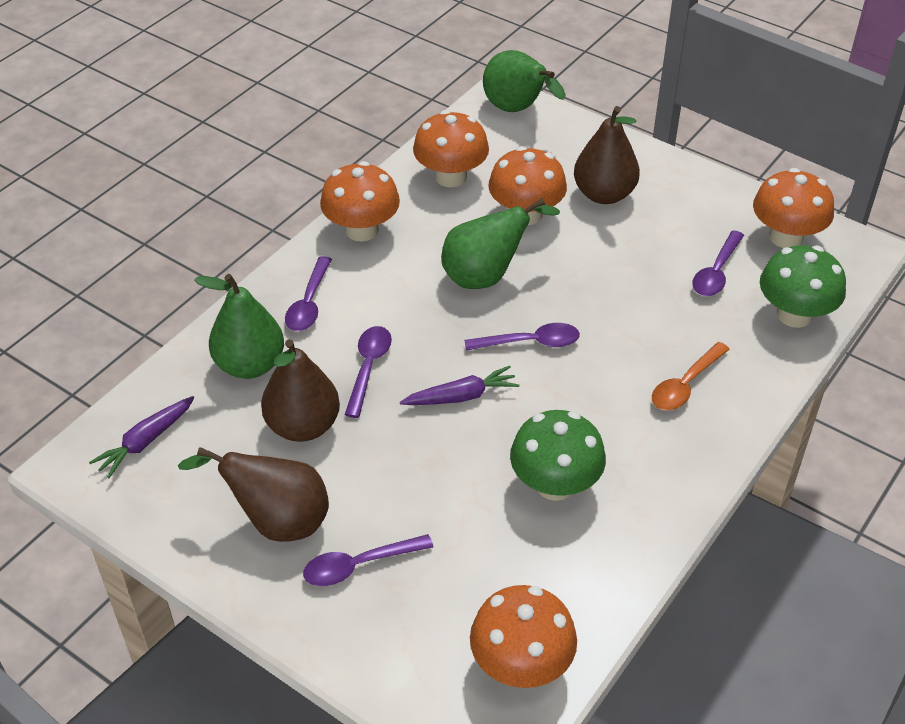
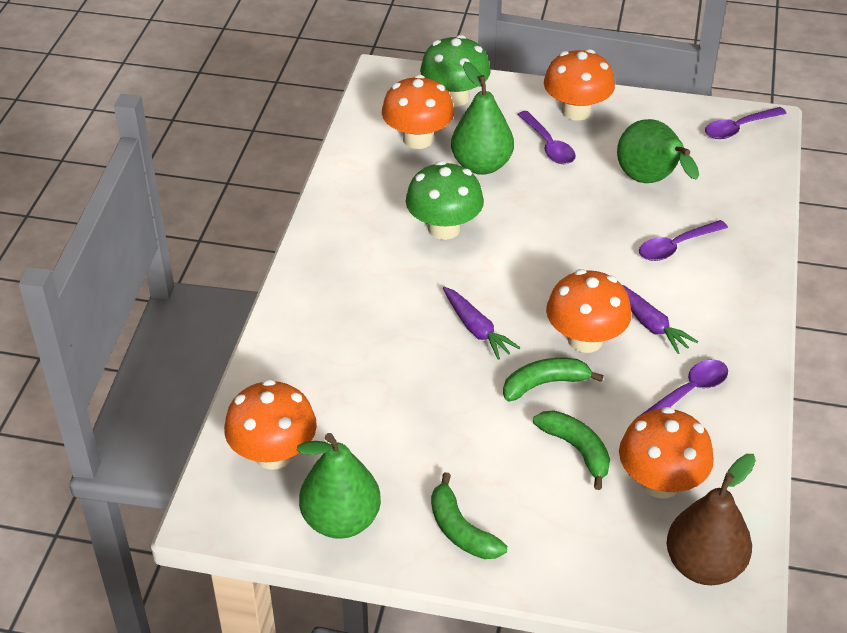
brown pear: [178,447,329,542] [261,339,340,442] [574,106,640,204] = 3 -> [666,454,756,585] = 1
green banana: none = 0 -> [431,472,507,559] [503,358,604,401] [533,410,610,490] = 3
orange spoon: [652,342,730,410] = 1 -> none = 0
purple spoon: [285,256,332,331] [303,534,433,586] [345,326,392,418] [465,323,580,351] [692,230,744,296] = 5 -> [517,111,576,164] [638,360,728,417] [639,220,728,261] [705,107,787,139] = 4

